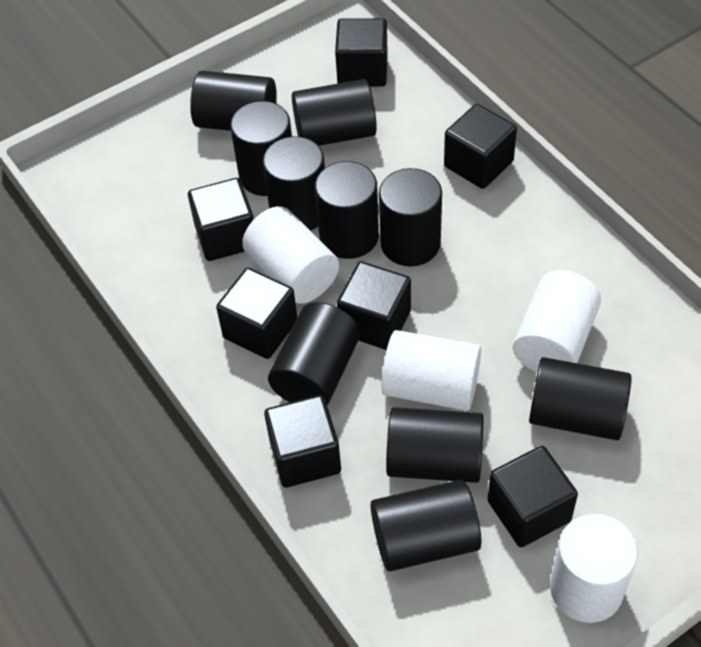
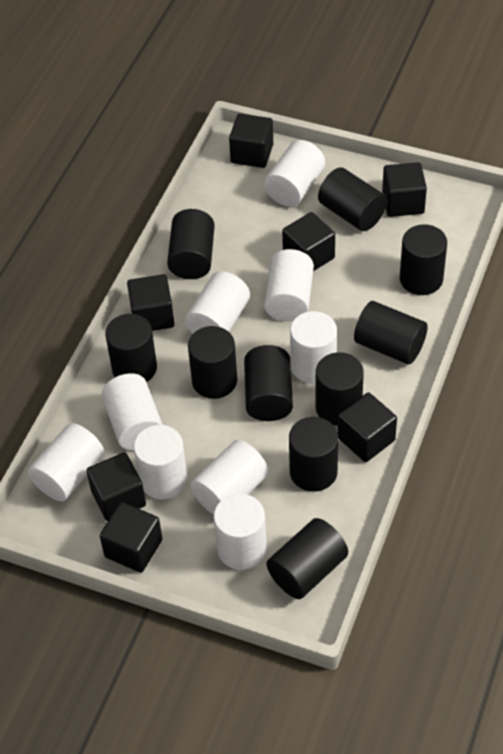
white cylinder: [242,206,339,304] [381,330,481,411] [513,270,601,372] [550,514,638,623] = 4 -> [28,423,104,501] [102,373,163,450] [134,425,187,499] [185,271,250,334] [191,440,269,515] [214,494,267,570] [264,140,325,207] [264,249,314,322] [290,311,337,384] = 9

